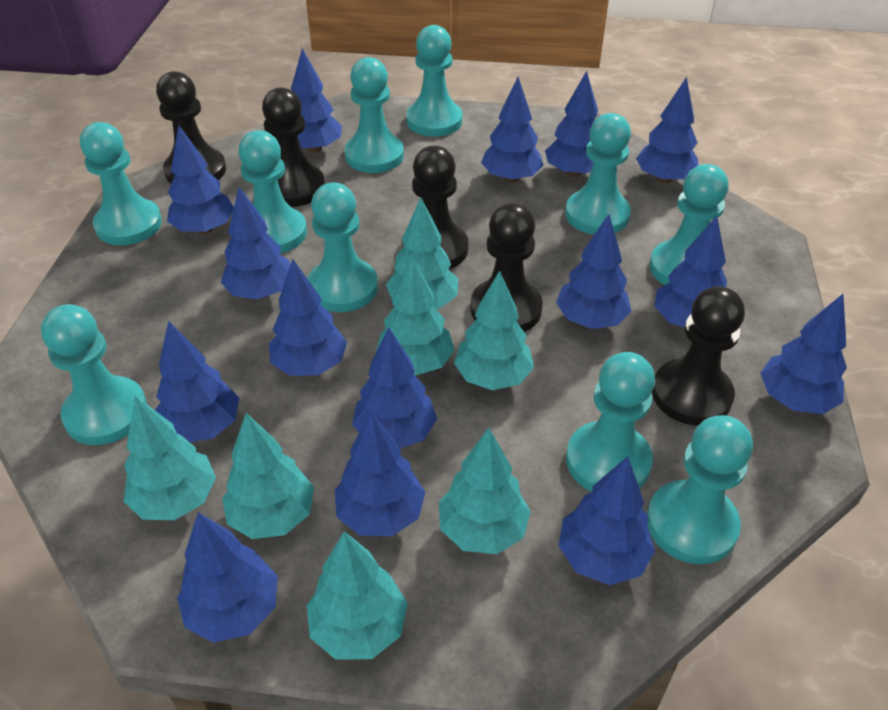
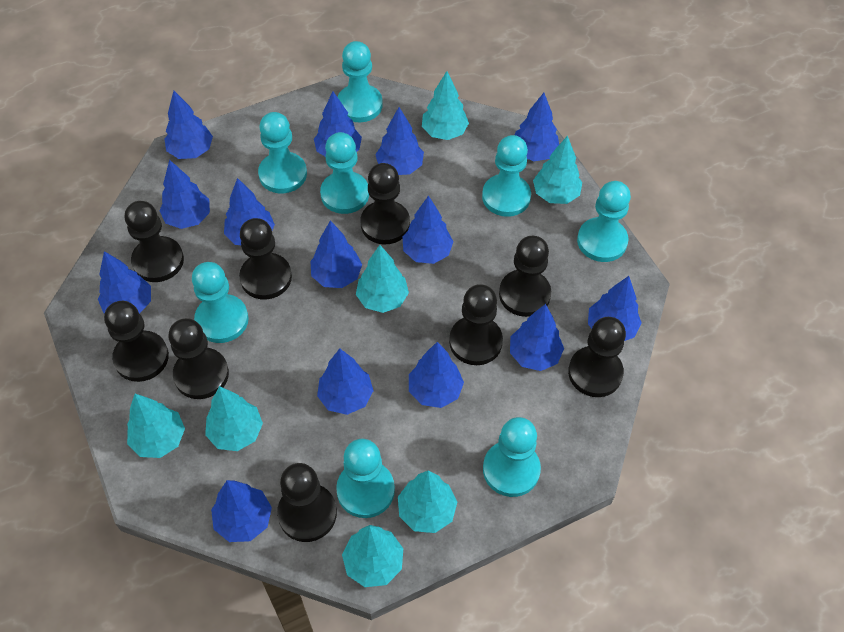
black pawn: [156,71,226,184] [262,87,325,207] [401,146,469,269] [470,203,543,332] [652,286,745,426] = 5 -> [104,301,169,382] [125,201,184,282] [169,318,229,399] [239,218,292,300] [277,463,337,542] [360,163,410,244] [449,284,503,365] [499,236,551,317] [568,317,626,397] = 9
blue tree: [155,321,239,442] [167,125,234,234] [177,512,278,643] [221,187,291,299] [269,259,347,376] [291,48,342,153] [335,411,425,536] [352,327,437,449] [481,77,544,183] [545,71,598,177] [556,214,631,329] [559,456,655,585] [636,77,698,183] [654,216,727,328] [760,294,847,414] = 15 -> [98,251,151,314] [159,160,210,229] [165,91,213,159] [211,480,272,542] [224,178,275,245] [310,220,362,288] [314,91,362,157] [317,349,374,415] [375,107,424,175] [402,196,454,264] [409,342,464,408] [510,304,564,371] [515,93,559,161] [588,276,642,341] = 14
turquoise pawn: [41,304,147,445] [80,122,162,245] [238,130,307,253] [308,183,378,312] [344,57,404,173] [406,25,463,137] [565,113,631,235] [566,352,655,492] [647,415,753,564] [650,164,729,285] = 10 -> [192,262,249,343] [258,112,307,193] [320,132,369,214] [336,439,395,518] [337,41,383,122] [482,135,531,217] [483,417,541,497] [577,181,631,262] = 8

